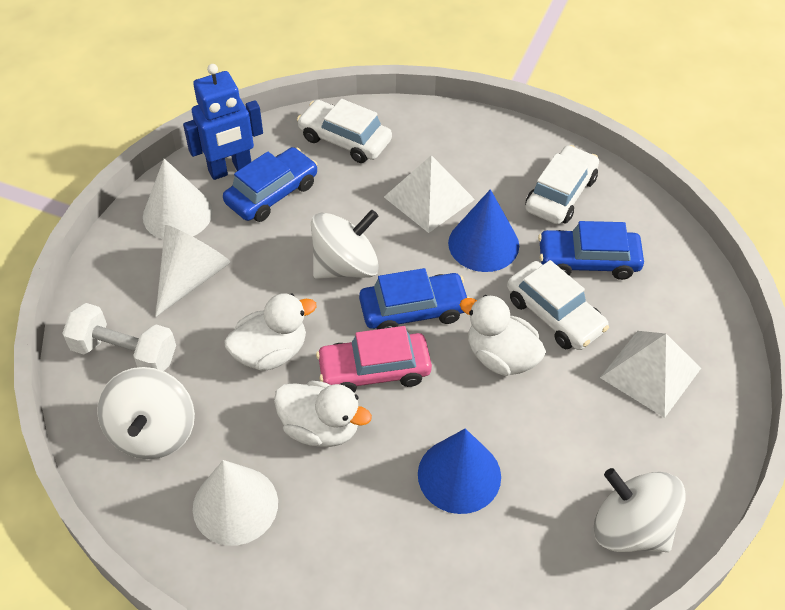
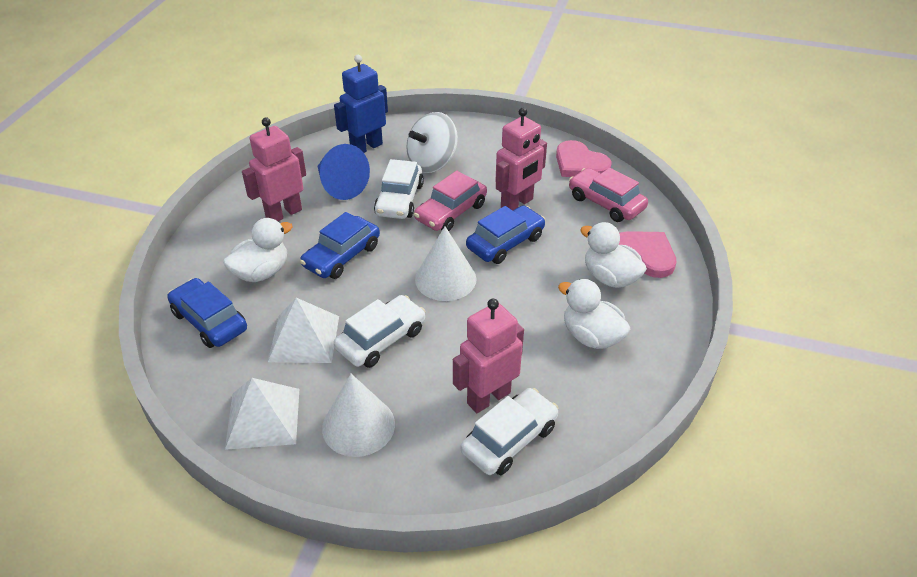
blue cone: [418,428,501,514] [448,189,519,272] = 2 -> [317,144,370,200] = 1
pink car: [316,326,432,392] = 1 -> [414,171,487,231] [569,168,648,222] = 2
pink heart: none = 0 -> [556,140,612,177] [619,231,677,278] = 2
pink robot: none = 0 -> [242,117,306,221] [453,299,524,413] [495,108,547,210] = 3
white cone: [143,158,213,240] [155,225,231,317] [193,460,278,546] = 3 -> [322,374,395,457] [415,226,477,301] = 2
white dumbbell: [62,303,176,371] = 1 -> none = 0
white spinning top: [97,367,195,459] [311,210,379,279] [594,468,686,552] = 3 -> [406,112,458,173] = 1

